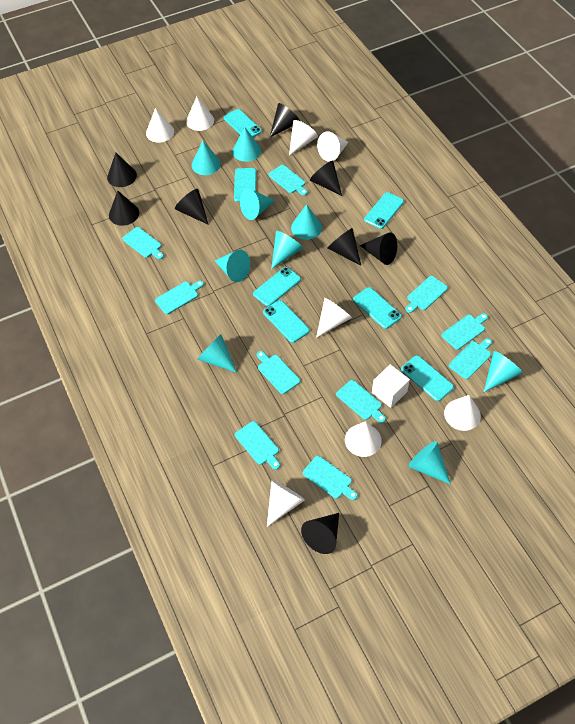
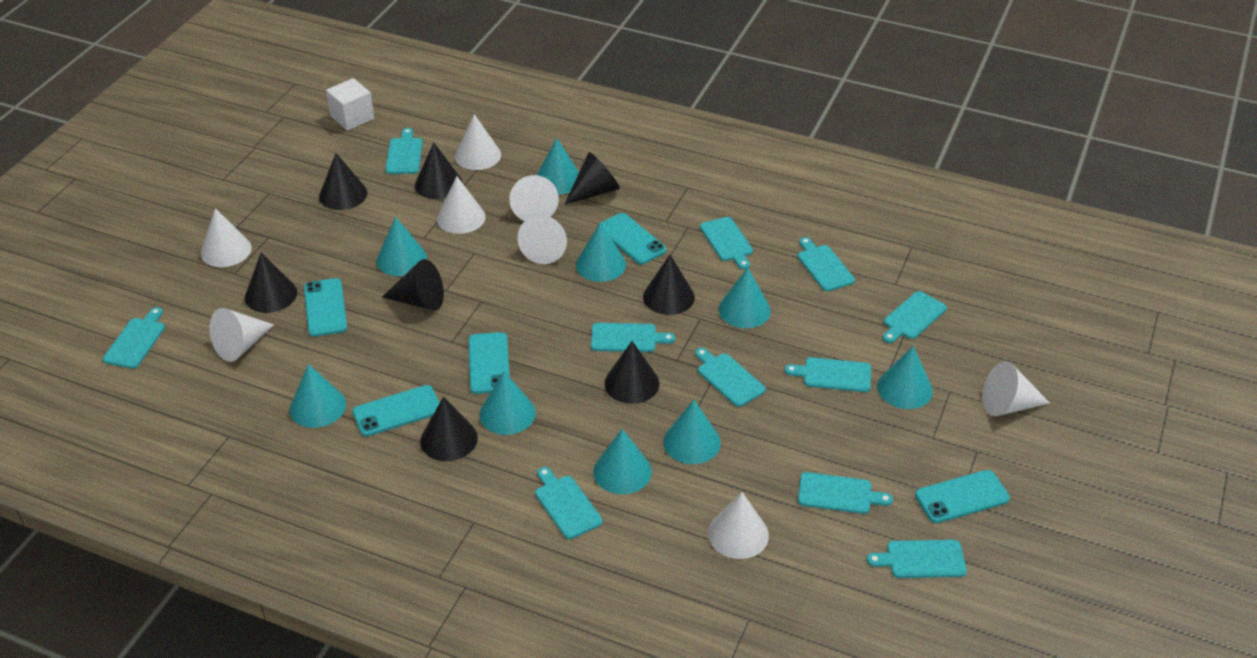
turquoise cutting board: [122,227,164,259] [155,280,204,314] [235,421,280,470] [257,351,300,394] [268,165,308,196] [303,456,358,500] [336,380,386,423] [406,276,448,313] [441,313,488,350] [449,338,492,379] = 10 -> [103,307,165,369] [385,128,423,174] [535,467,603,539] [591,323,675,352] [695,348,766,407] [700,217,753,270] [784,357,871,392] [798,237,855,291] [798,472,893,514] [867,540,967,578] [883,291,947,343] = 11
turquoise phone: [224,109,262,137] [234,168,256,202] [253,267,301,306] [263,300,310,343] [353,287,402,329] [364,192,404,229] [401,355,454,401] = 7 -> [304,278,347,337] [352,385,440,437] [469,332,510,394] [598,213,666,264] [915,470,1010,523] = 5

